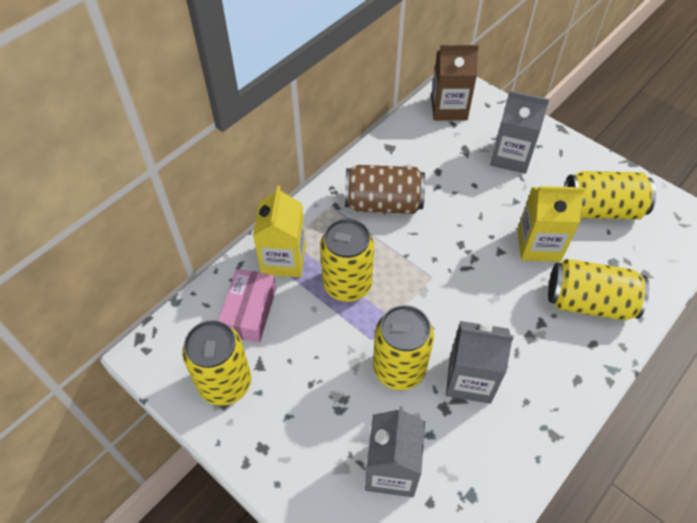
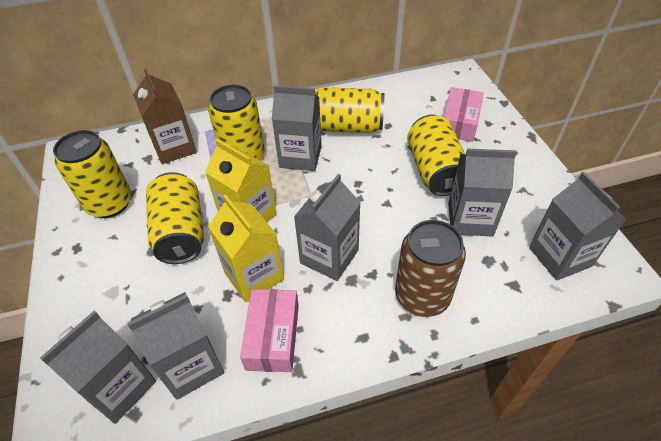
grey carton: [365,406,425,497] [446,321,514,404] [490,91,549,174] = 3 -> [40,311,156,424] [127,292,224,400] [272,85,322,171] [294,174,361,281] [448,149,517,237] [529,172,626,281] = 6
pink box: [218,269,276,343] = 1 -> [240,289,299,372] [443,87,484,142] = 2

